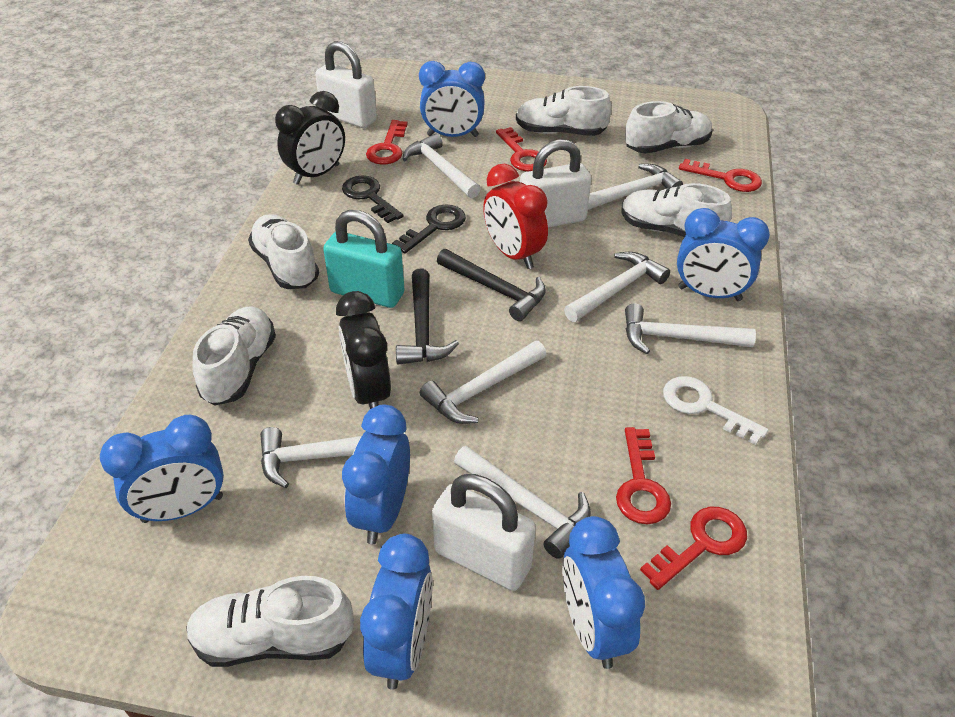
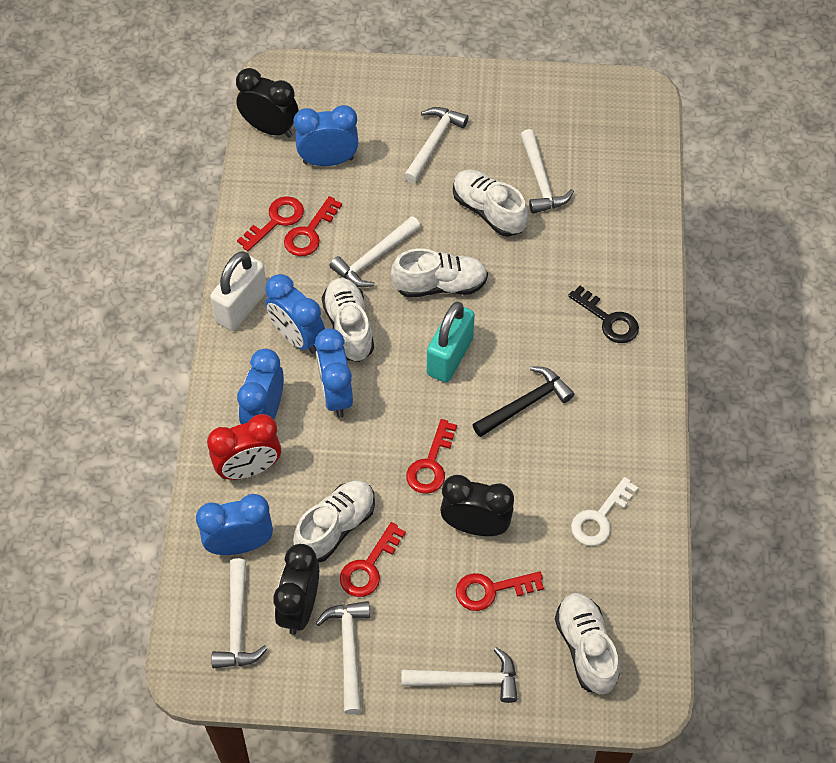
black clock: [275,91,345,185] [336,291,391,409] = 2 -> [236,68,298,138] [274,544,319,635] [440,475,514,536] = 3
black hammer: [396,269,459,365] [437,249,546,321] = 2 -> [473,367,574,437] = 1
black key: [342,175,404,223] [392,204,466,254] = 2 -> [568,286,639,343] = 1
blue clock: [100,415,224,523] [342,405,410,544] [360,534,433,690] [419,61,485,137] [562,516,645,669] [677,208,770,301] = 6 -> [196,494,273,555] [237,349,284,424] [265,274,325,354] [293,105,359,166] [315,328,353,418] = 5
white hammer: [260,427,405,488] [402,133,481,198] [420,341,547,424] [454,446,591,559] [564,252,670,322] [588,164,683,210] [625,303,756,354] = 7 -> [211,558,268,668] [316,601,370,715] [330,216,421,287] [402,647,517,703] [404,107,468,183] [521,129,574,214] = 6
white padlock: [315,41,377,128] [432,474,536,591] [520,139,591,228] = 3 -> [210,251,266,331] = 1
white shoe: [186,576,354,667] [192,306,276,406] [248,214,319,289] [516,86,612,136] [622,183,732,237] [625,101,713,154] = 6 -> [293,480,375,563] [322,278,374,362] [391,248,488,298] [453,170,528,237] [555,593,620,694] = 5

